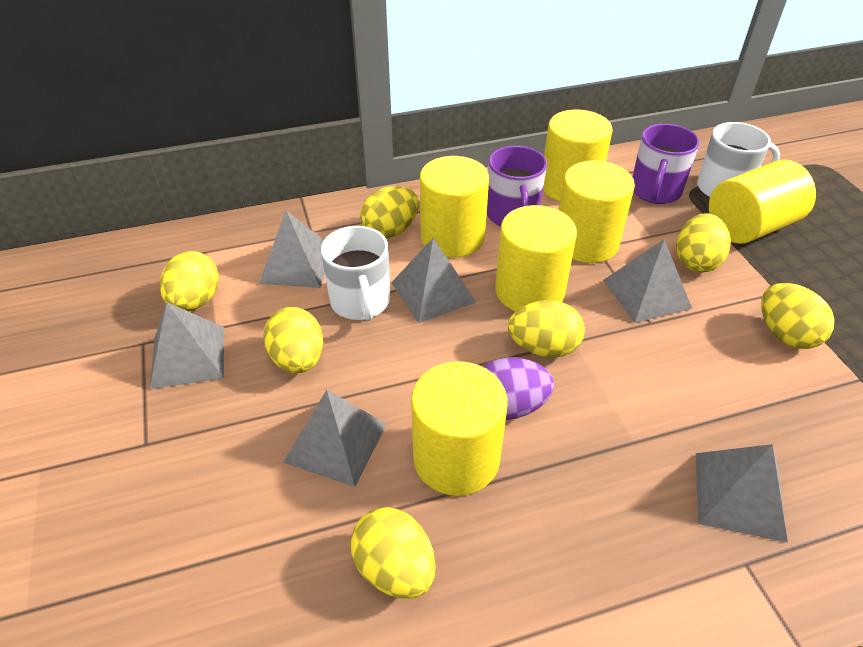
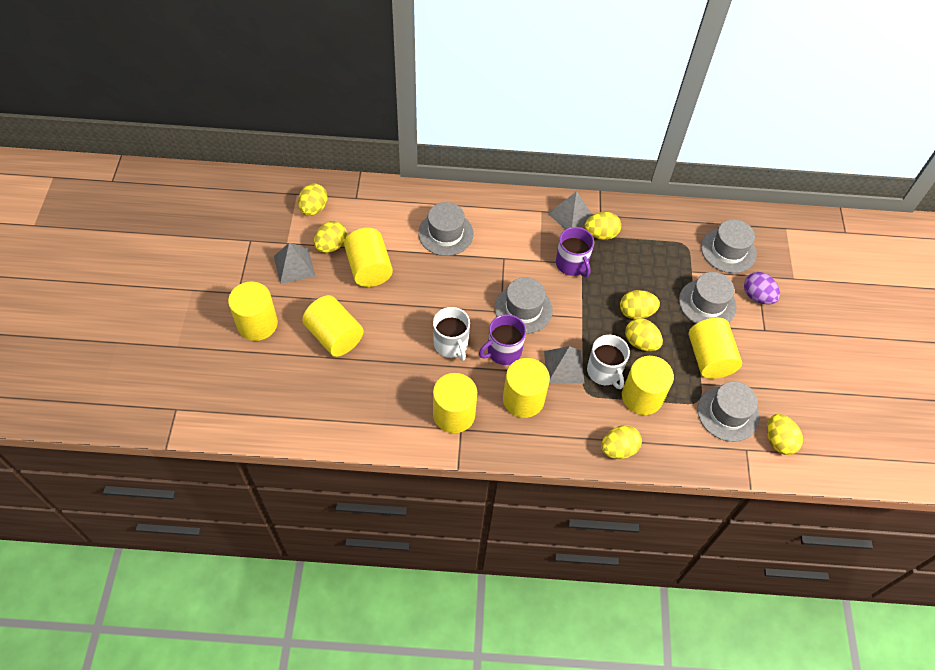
grey hat: none = 0 -> [418,202,474,256] [495,277,553,334] [679,272,737,324] [697,382,759,442] [701,219,757,273] = 5
grey pyramid: [150,302,224,389] [259,210,325,288] [283,390,387,487] [391,237,476,323] [603,239,692,323] [696,444,788,542] = 6 -> [274,243,315,284] [544,346,584,384] [548,191,593,230] = 3
yellow cylinder: [411,361,507,496] [420,156,489,258] [495,205,577,311] [543,109,613,201] [558,160,635,263] [709,159,816,244] = 6 -> [228,282,278,341] [302,295,364,357] [344,228,393,287] [433,373,477,433] [503,358,550,418] [622,356,674,415] [689,318,742,379] = 7

